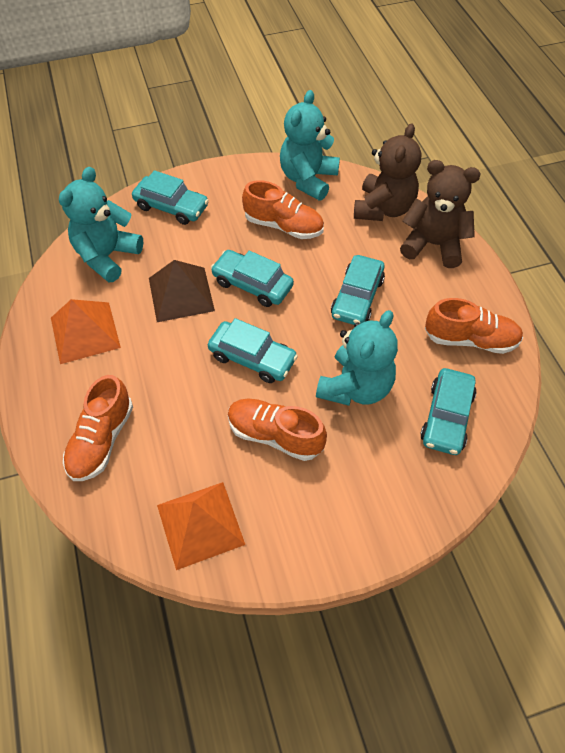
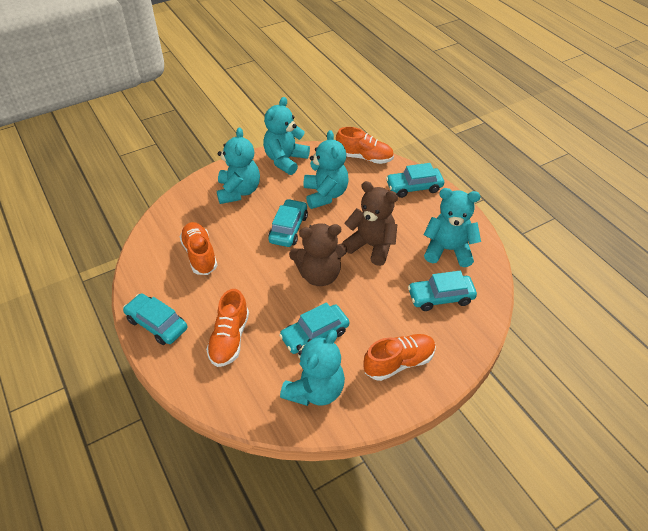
brown pyramid: [149,260,215,322] = 1 -> none = 0
orange pyramid: [51,299,121,364] [157,482,245,570] = 2 -> none = 0
turquoise teddy bear: [59,167,143,282] [280,90,340,201] [316,310,398,406] = 3 -> [217,127,260,204] [263,97,310,175] [280,330,345,406] [304,130,349,209] [423,188,481,267] = 5

